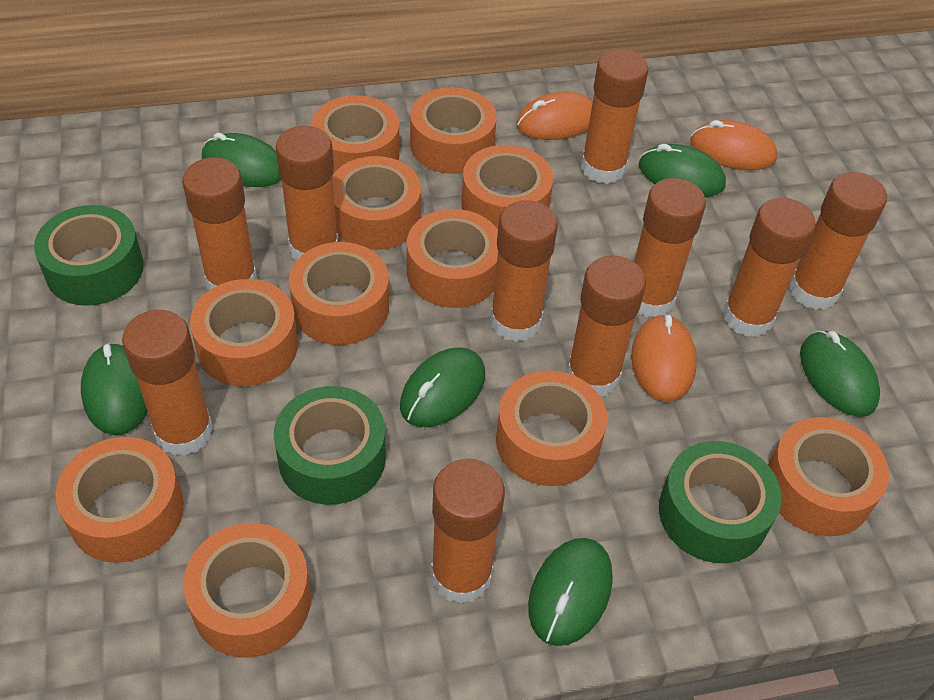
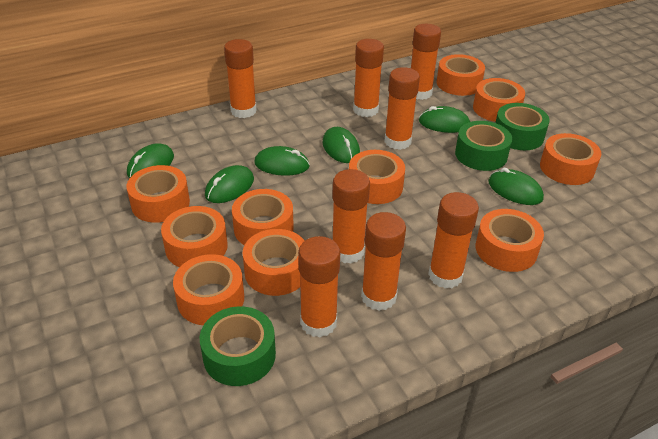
orange glue stick: [122,310,213,456] [182,158,257,290] [275,126,338,260] [431,459,505,604] [490,200,558,342] [567,255,646,396] [581,49,649,184] [634,178,706,317] [723,198,816,337] [789,172,887,310] = 10 -> [224,39,257,118] [298,236,340,337] [332,169,370,264] [353,39,384,117] [361,212,406,311] [384,67,420,150] [411,24,441,100] [428,192,479,289] = 8
orange mouse: [516,92,593,140] [631,314,697,402] [690,120,777,170] = 3 -> none = 0
orange tape: [56,437,184,563] [183,523,311,658] [190,279,298,387] [289,242,389,345] [311,95,400,175] [332,156,421,250] [407,209,498,308] [410,87,497,174] [461,145,553,229] [496,370,607,486] [768,417,889,536] = 11 -> [127,165,190,223] [161,206,228,267] [173,254,244,325] [232,189,294,245] [243,229,305,296] [349,150,405,204] [436,54,485,96] [473,78,525,122] [476,209,544,272] [540,133,601,185] = 10

